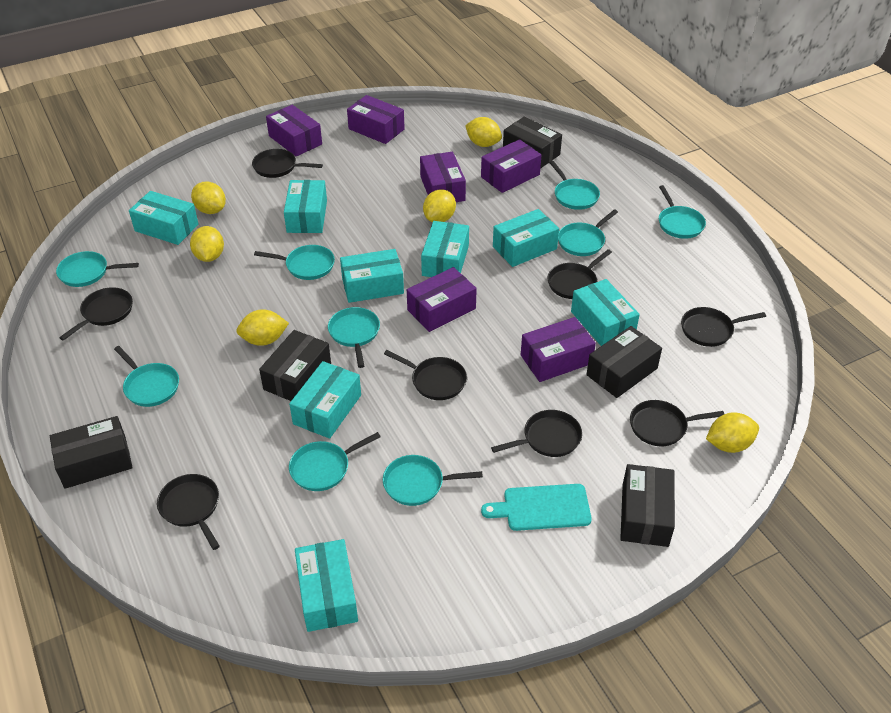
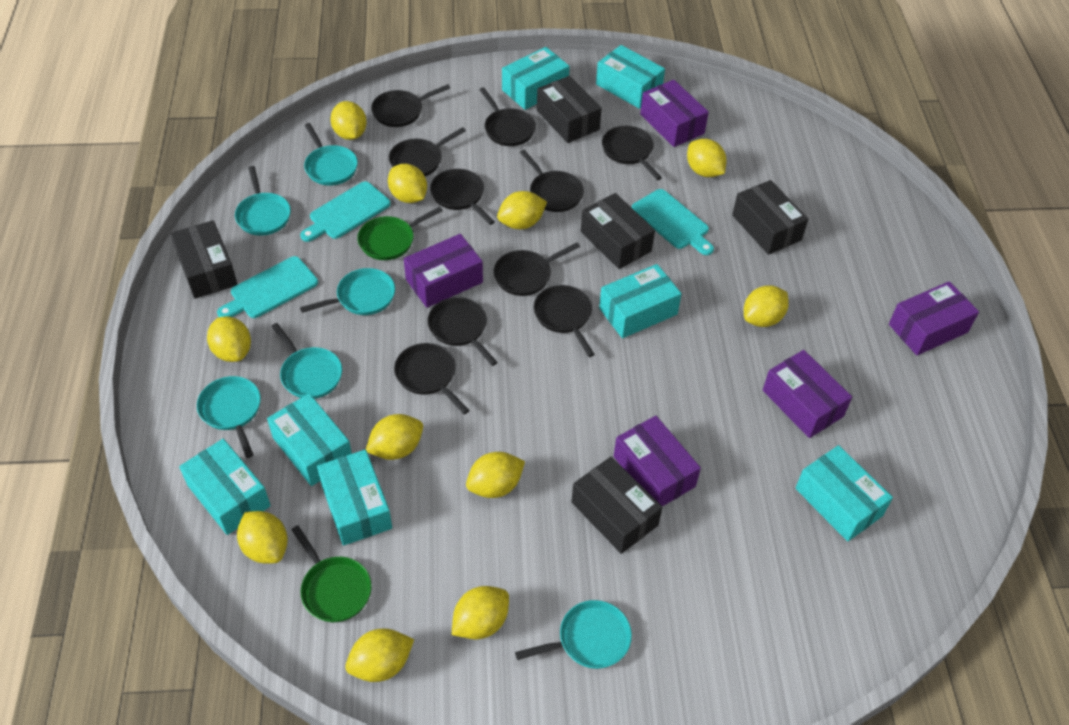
black pan: [59,287,133,341] [157,474,220,550] [252,149,323,178] [384,350,467,400] [491,410,582,457] [547,249,612,299] [630,400,724,446] [681,307,766,347] = 8 -> [371,84,450,127] [389,127,466,176] [394,343,470,414] [427,297,498,366] [430,169,495,225] [479,87,536,146] [494,243,580,296] [520,150,584,212] [534,285,595,357] [602,126,662,180] = 10
green pan: none = 0 -> [291,525,372,622] [357,207,443,260] = 2
purple box: [266,105,322,156] [347,95,405,144] [407,267,477,332] [420,152,466,202] [481,139,541,193] [521,317,596,382] = 6 -> [404,234,483,308] [614,416,701,506] [640,80,709,147] [763,350,852,438] [889,281,979,355] = 5
turquoise box: [129,191,199,245] [284,180,327,233] [289,361,361,438] [295,539,358,632] [340,249,404,303] [421,221,469,277] [493,209,559,267] [571,279,640,346] = 8 -> [179,439,271,535] [267,393,352,486] [317,450,392,546] [502,47,570,110] [596,45,665,109] [599,264,682,338] [795,445,893,541] = 7
turquoise cutting board: [481,484,592,531] = 1 -> [217,256,318,318] [300,181,391,242] [632,189,714,255] = 3
turquoise pan: [56,251,139,287] [114,346,179,407] [254,245,335,280] [289,432,381,491] [328,307,380,368] [383,455,483,506] [550,161,600,210] [558,209,618,256] [659,185,706,239] = 9 -> [197,376,261,458] [235,166,291,236] [271,323,342,399] [300,268,395,315] [304,123,358,186] [515,600,632,669] = 6
yellow lemon: [190,226,224,262] [191,181,226,214] [236,309,289,346] [423,189,456,222] [465,117,502,147] [706,412,759,453] = 6 -> [207,316,251,362] [237,511,288,564] [330,101,367,140] [345,628,414,682] [366,414,423,460] [388,164,427,203] [452,586,509,639] [466,452,525,498] [497,191,547,229] [687,139,727,177] [744,285,789,327] = 11

